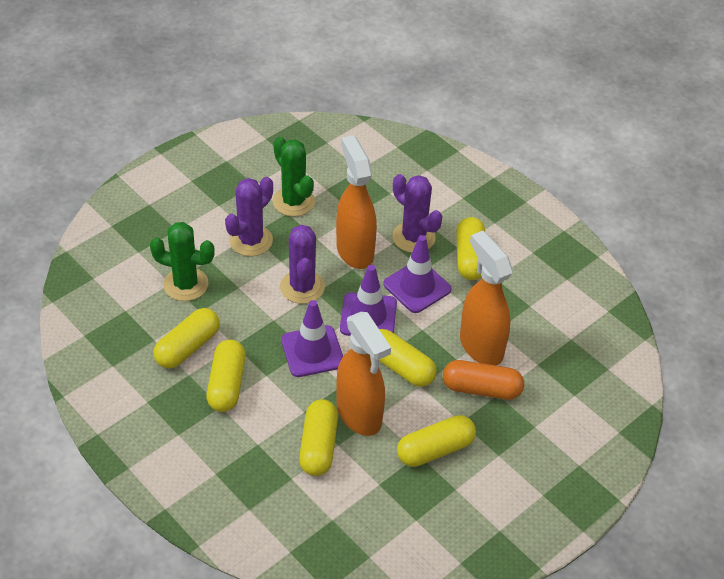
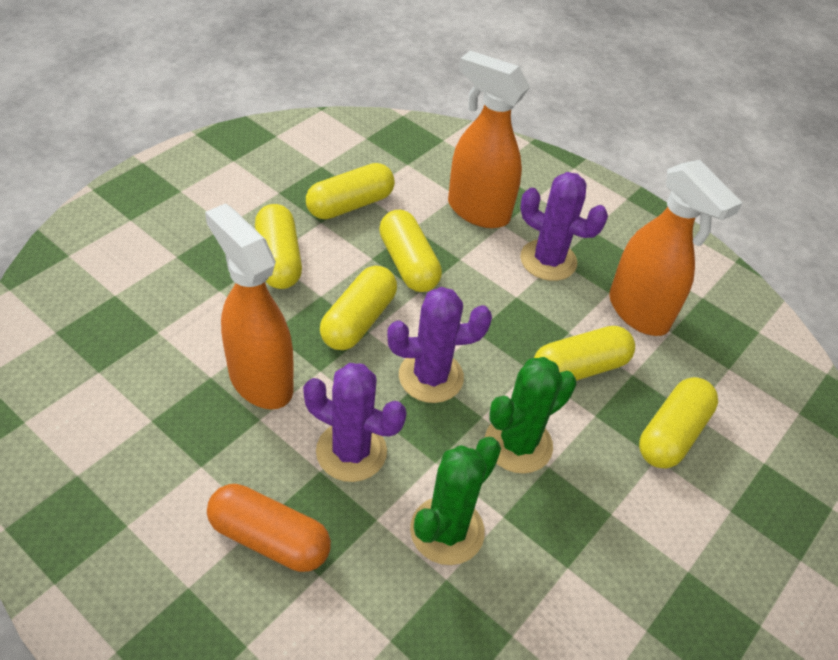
purple traffic cone: [281,300,343,377] [340,265,397,336] [383,235,451,313] = 3 -> none = 0

